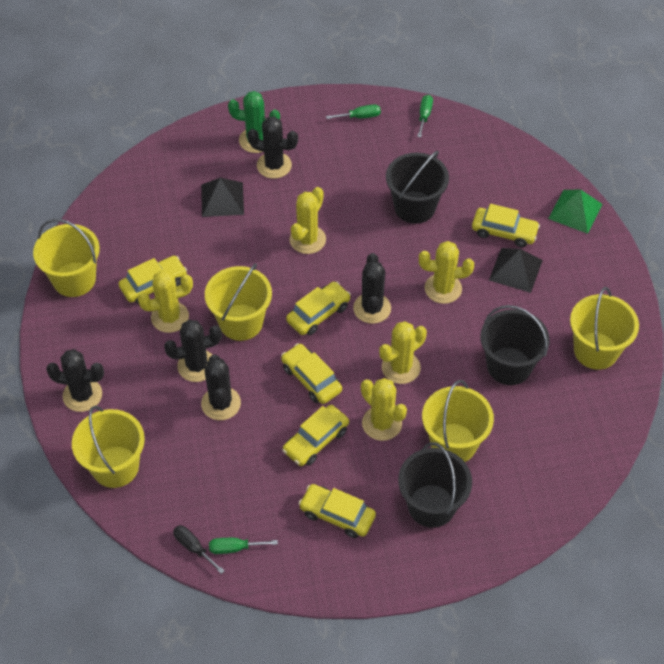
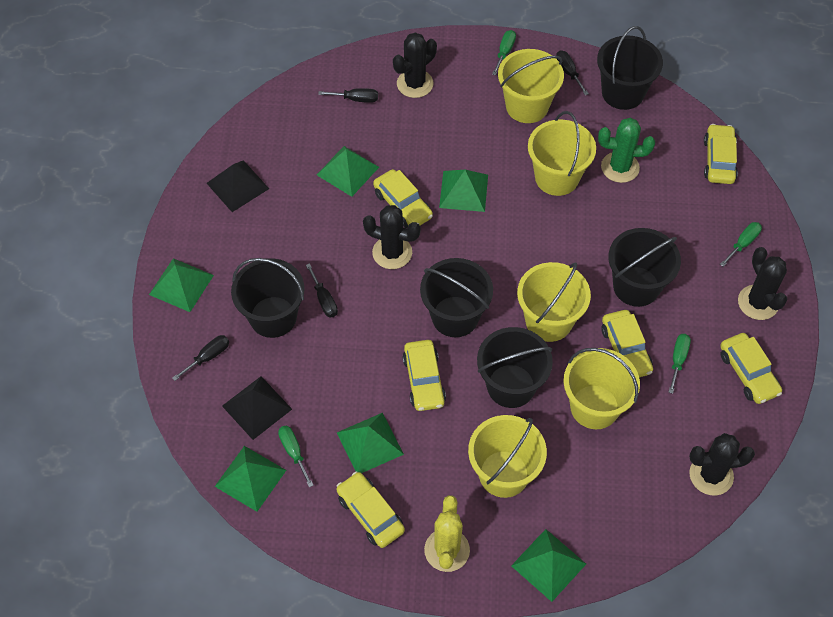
black bucket: [386,150,449,224] [398,442,472,528] [480,305,550,385] = 3 -> [231,258,305,338] [420,258,493,337] [477,327,553,408] [597,26,663,110] [608,228,681,307] = 5
black cactus: [46,349,104,412] [164,320,222,382] [201,354,241,420] [247,117,298,179] [353,253,391,324] = 5 -> [363,205,421,269] [393,32,437,98] [689,433,755,495] [738,247,787,320] = 4
black screwdriver: [173,525,224,574] = 1 -> [172,335,229,381] [306,263,338,318] [318,88,378,103] [556,50,589,95] = 4
green pyramid: [548,190,603,234] = 1 -> [149,258,214,312] [214,446,286,512] [317,146,379,197] [337,413,404,473] [439,170,488,212] [511,529,586,602] = 6
green screwdriver: [209,538,278,554] [326,104,381,119] [417,95,433,137] = 3 -> [278,426,314,487] [492,30,516,75] [668,334,691,394] [720,222,762,267] = 4
yellow cactus: [138,270,193,333] [290,187,326,254] [361,378,407,441] [379,321,427,384] [419,241,474,304] = 5 -> [424,495,470,572] = 1

